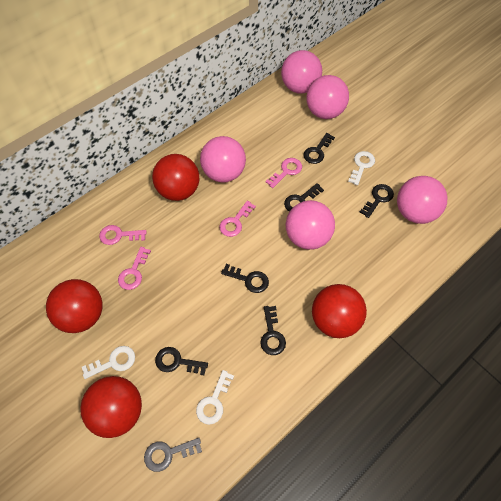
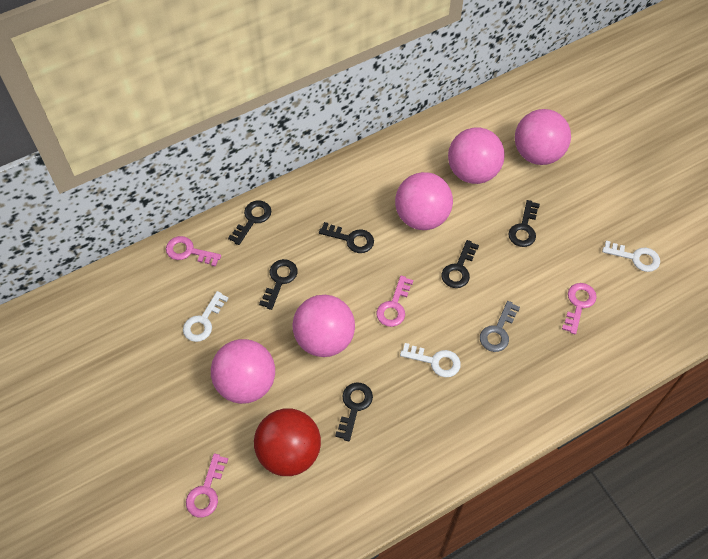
red ball: [46,279,103,333] [80,376,142,438] [152,154,199,201] [312,284,367,338] = 4 -> [254,408,321,476] = 1

